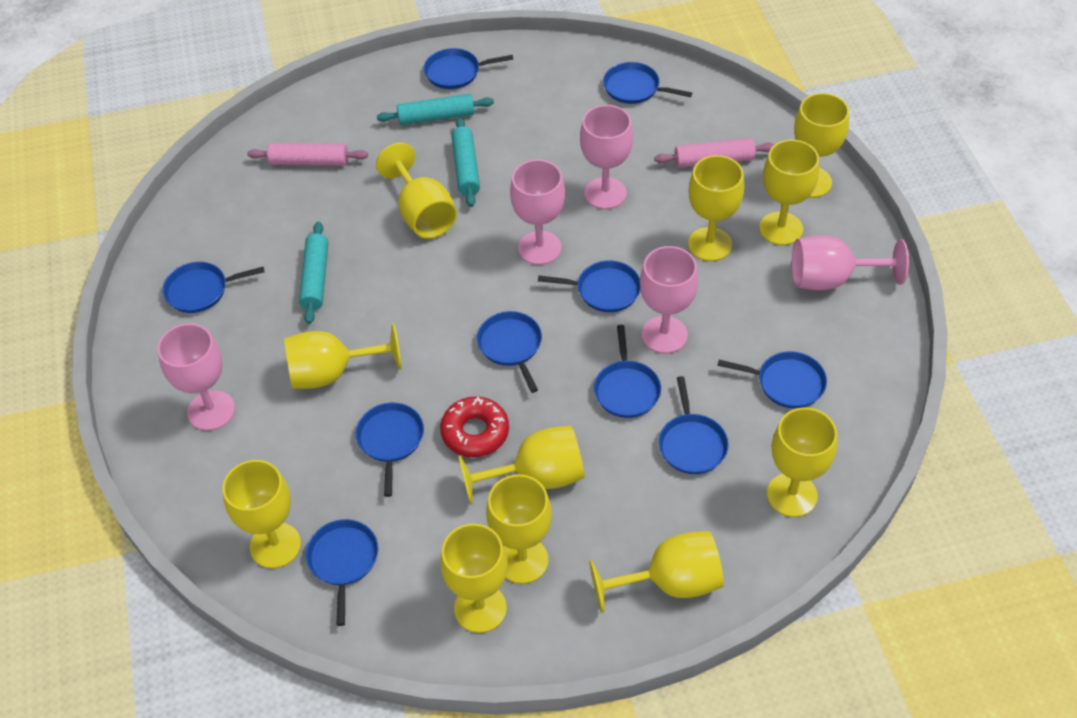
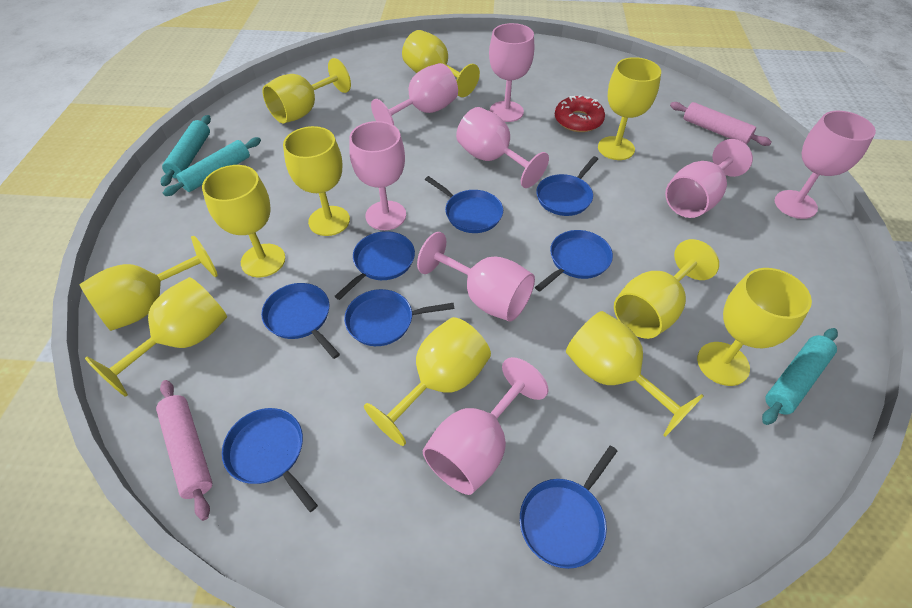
blue pan: [162,262,265,313] [306,519,378,626] [356,403,424,497] [424,48,514,89] [477,311,542,393] [538,261,641,312] [594,325,661,418] [603,62,692,104] [659,376,729,474] [717,351,827,408] = 10 -> [222,408,318,512] [261,283,340,359] [334,231,415,300] [344,289,454,346] [425,176,503,233] [520,446,617,569] [535,230,613,292] [536,156,598,216] = 8
pink goblet: [157,323,235,431] [510,159,565,265] [580,105,633,209] [640,246,698,354] [792,236,909,290] = 5 -> [349,121,406,230] [371,63,458,125] [417,232,535,322] [423,357,548,495] [456,107,549,188] [489,23,534,122] [665,139,753,218] [775,111,876,219] = 8

